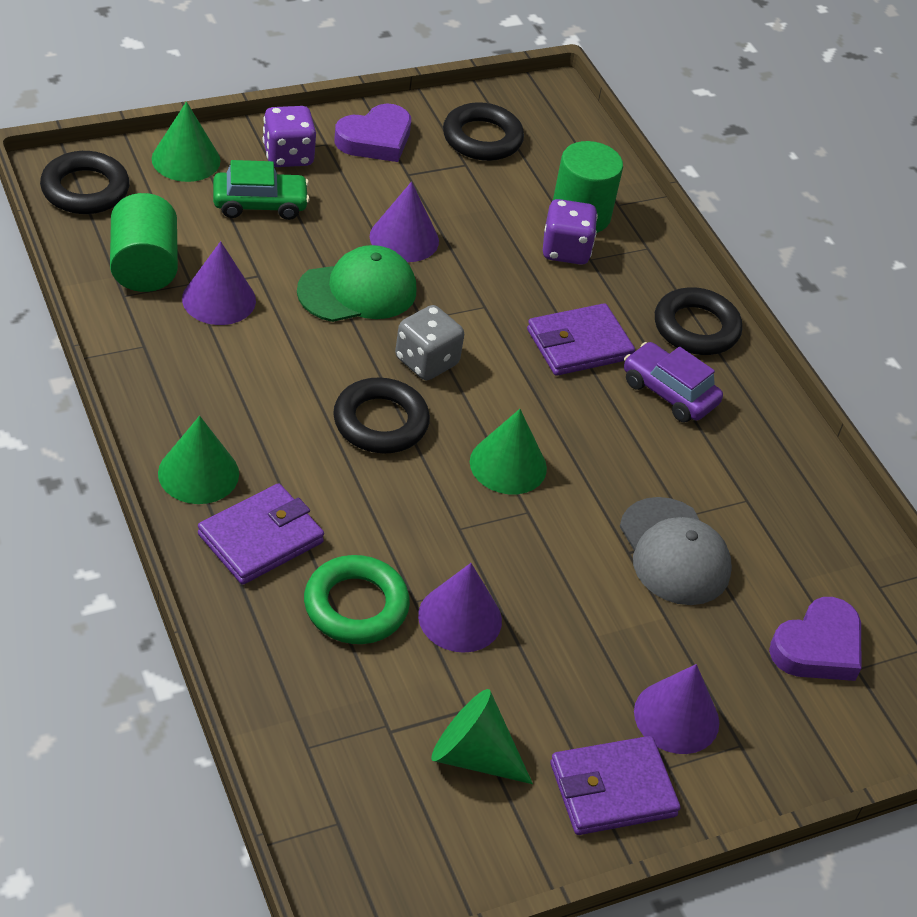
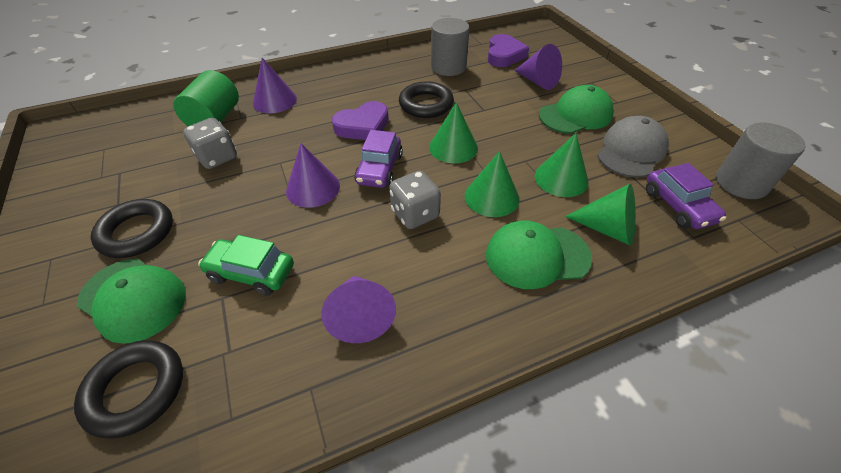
black ring: [40,151,130,214] [333,378,430,453] [443,102,524,161] [655,287,742,355] = 4 -> [74,340,183,438] [91,199,173,258] [399,81,454,118] = 3
green cap: [297,245,416,322] = 1 -> [77,259,186,344] [486,220,592,289] [539,85,614,134] = 3
green cylinder: [110,193,178,292] [553,141,623,233] = 2 -> [173,70,239,126] = 1
green ring: [304,555,410,644] = 1 -> none = 0
grey cylinder: none = 0 -> [431,18,470,76] [716,123,806,199] = 2
grey dice: [395,305,464,380] = 1 -> [183,118,237,169] [389,171,441,229] = 2
purple car: [624,342,723,423] = 1 -> [354,130,403,188] [646,163,726,229] = 2
purple dice: [263,106,316,167] [543,199,598,265] = 2 -> none = 0
purple wallet: [198,483,324,585] [527,303,635,376] [550,736,680,835] = 3 -> none = 0

